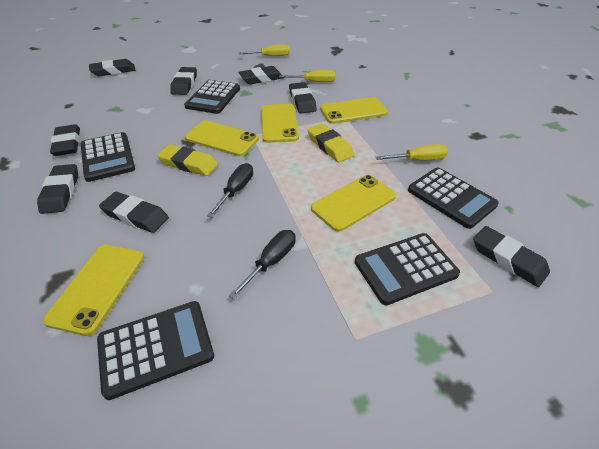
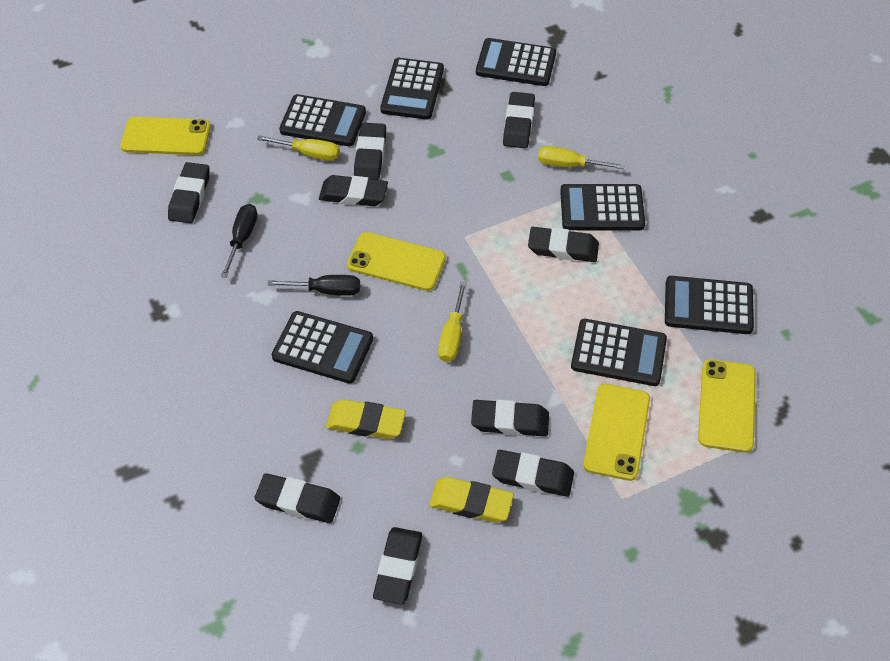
black calculator: [81,132,135,182] [97,301,214,400] [184,80,240,114] [355,233,460,305] [408,168,499,229] = 5 -> [272,311,373,383] [279,94,366,146] [380,58,444,120] [476,38,556,86] [560,184,645,231] [571,319,667,386] [665,276,754,334] = 7
black eraser: [37,164,78,214] [50,124,80,156] [89,59,135,76] [99,192,169,233] [170,67,197,95] [239,66,282,84] [289,82,317,113] [473,226,550,287] = 8 -> [168,162,209,223] [255,473,340,523] [319,175,388,206] [354,123,386,180] [373,527,422,605] [471,400,549,437] [492,450,574,497] [503,92,535,148] [528,227,599,262] = 9
yellow phone: [43,245,144,336] [185,120,259,156] [261,104,299,143] [311,175,396,232] [320,97,388,124] = 5 -> [120,117,211,155] [347,232,446,291] [583,384,650,481] [698,359,756,453] = 4

